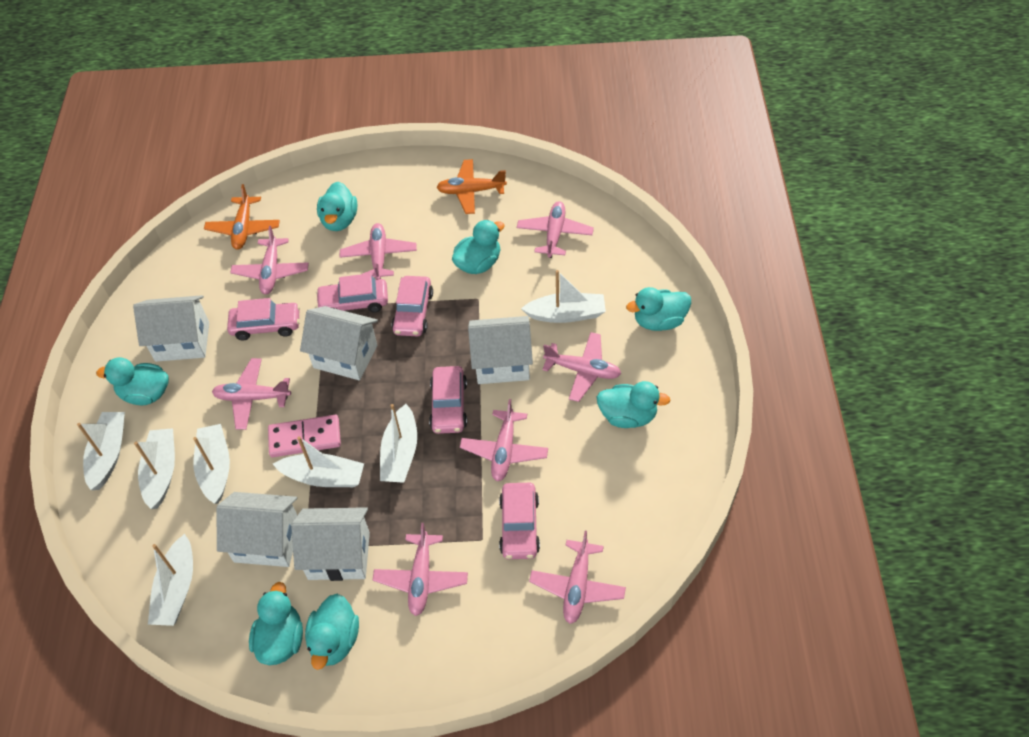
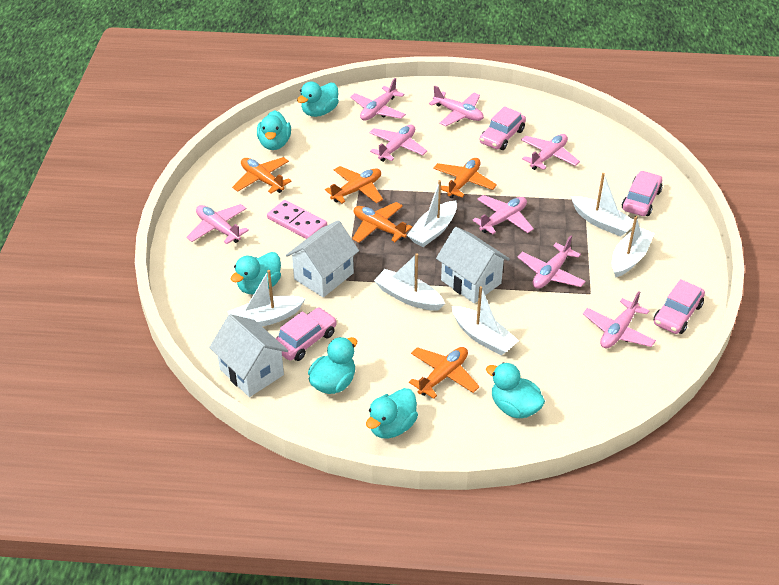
orange plane: [204,184,280,250] [436,159,507,214] = 2 -> [232,157,292,194] [325,166,383,203] [352,202,412,243] [409,347,480,399] [433,158,497,198] = 5
pink car: [227,298,300,340] [316,273,388,313] [392,276,433,336] [429,366,467,434] [499,483,540,559] = 5 -> [276,308,337,361] [480,106,526,150] [622,171,662,216] [654,279,705,334] = 4
turquoise duck: [96,357,169,405] [249,582,303,665] [305,594,359,670] [317,182,357,231] [452,220,505,274] [596,381,670,428] [626,287,691,331] = 7 -> [231,252,281,294] [257,110,291,150] [297,82,339,117] [308,337,357,394] [366,388,418,439] [486,363,545,418] = 6
white boat: [77,412,125,490] [134,428,175,509] [148,534,193,626] [193,424,230,504] [273,436,364,487] [380,404,417,483] [521,270,606,323] = 7 -> [227,270,306,326] [374,253,445,311] [407,180,457,247] [451,286,519,355] [571,173,634,237] [612,216,655,278] = 6
white house: [133,295,209,362] [216,492,297,567] [291,507,370,581] [300,306,378,380] [468,316,533,384] = 5 -> [209,314,288,397] [286,220,359,297] [436,227,510,303] = 3

